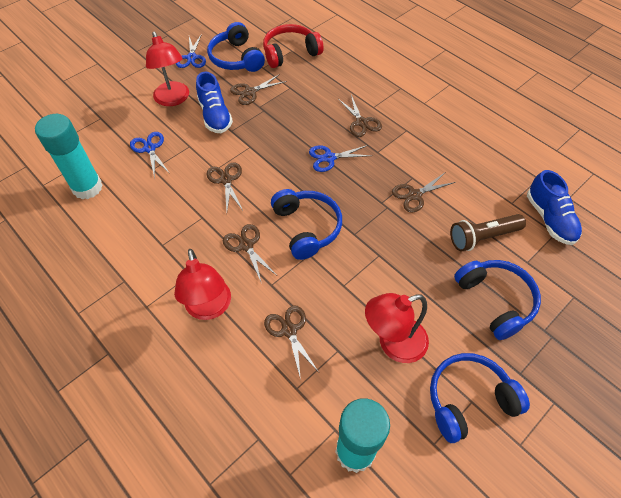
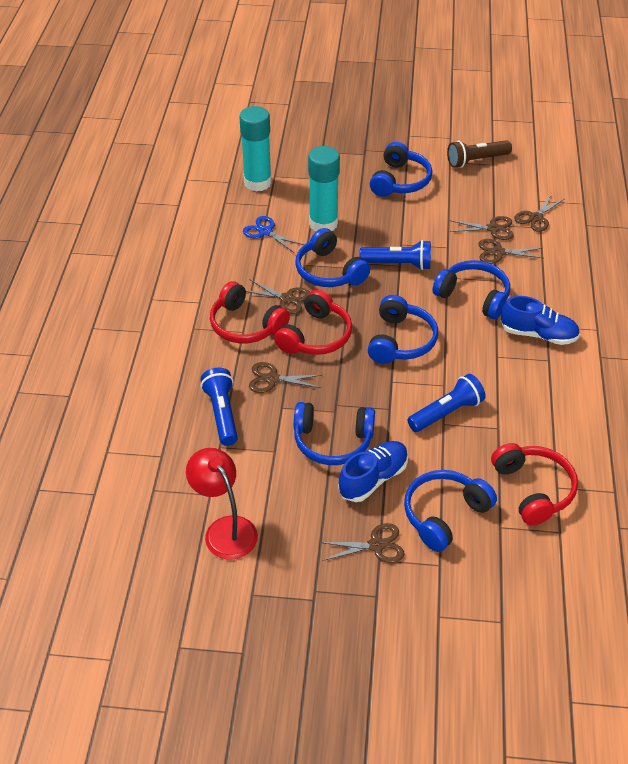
blue flashlight: none = 0 -> [201,368,238,446] [359,240,431,270] [407,374,486,432] = 3
blue headphones: [207,22,265,72] [271,189,342,260] [430,353,530,443] [454,260,541,340] = 4 -> [294,402,375,465] [295,228,370,287] [368,295,438,364] [370,142,432,197] [404,470,497,552] [433,260,510,319] = 6
blue scissors: [130,132,170,179] [176,34,206,68] [309,145,372,172] = 3 -> [243,216,304,253] = 1
red headphones: [263,24,324,68] = 1 -> [210,281,290,343] [274,290,352,355] [491,443,578,525] = 3
red lamp: [146,32,189,106] [174,249,231,320] [365,293,429,363] = 3 -> [186,448,258,560] = 1

